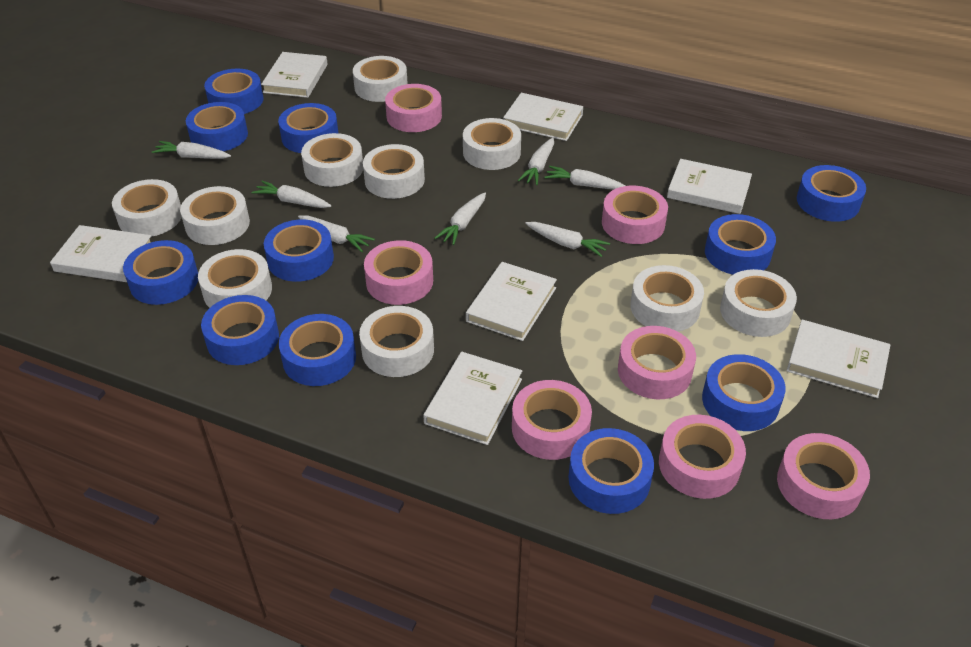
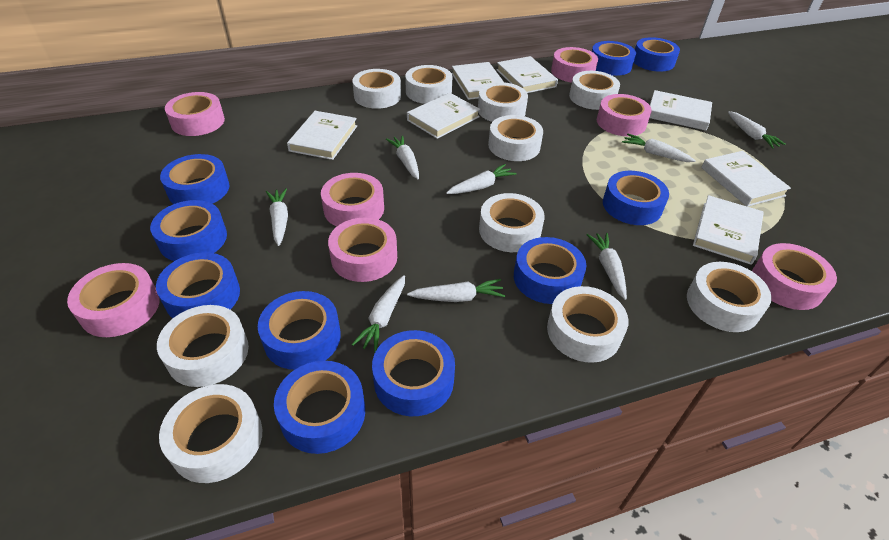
blue tape: [123,240,198,305] [186,102,248,151] [201,295,279,365] [204,69,264,114] [264,219,334,282] [278,103,338,153] [279,314,356,386] [568,428,654,514] [702,354,786,431] [705,214,776,275] [797,165,866,222] = 11 -> [150,200,227,261] [156,252,240,318] [160,154,229,204] [258,291,341,370] [274,361,365,454] [372,330,455,416] [514,237,586,304] [592,41,636,76] [603,171,669,225] [634,37,680,72] = 10
white carrot: [152,141,231,159] [252,181,331,208] [298,215,375,252] [434,193,486,245] [518,138,554,185] [525,222,610,257] [544,166,625,189] = 7 -> [266,188,288,246] [352,275,405,352] [386,135,419,179] [407,279,505,302] [446,164,517,194] [587,233,627,300] [622,133,696,162] [728,111,786,149] = 8

